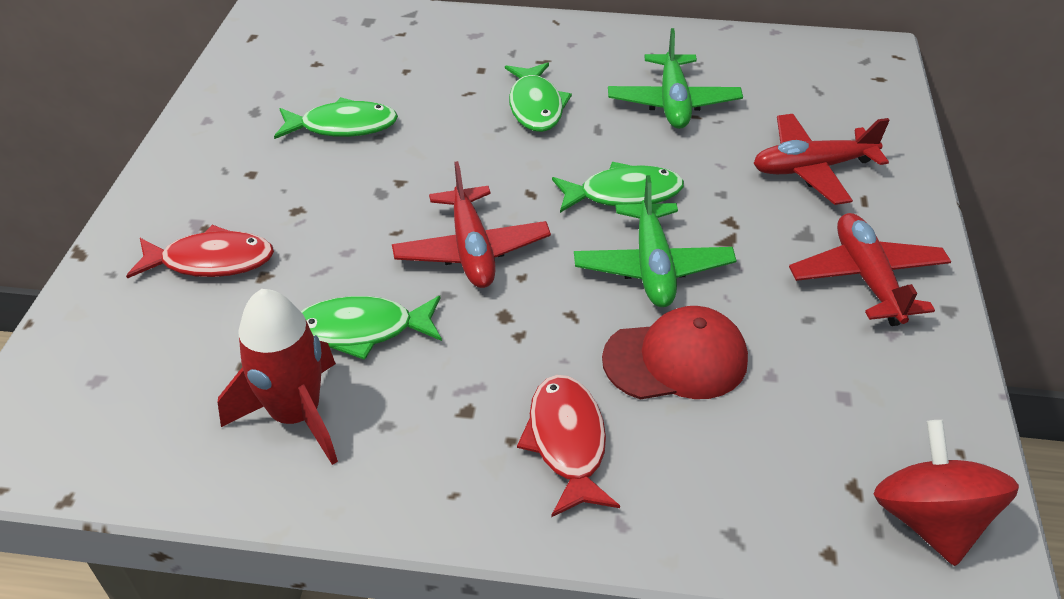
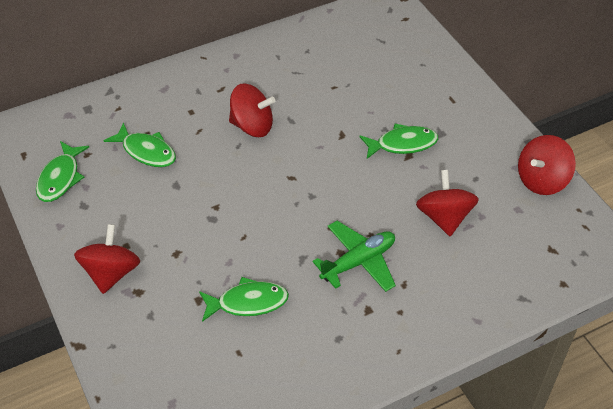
green plane: [574,175,737,307] [608,28,743,129] = 2 -> [313,221,396,292] = 1
red cap: [602,306,748,400] = 1 -> none = 0
red fish: [126,225,274,279] [517,375,620,517] = 2 -> none = 0
red plane: [392,161,551,288] [753,114,890,205] [789,213,952,326] = 3 -> none = 0
red rocket: [218,289,338,465] = 1 -> none = 0
red spinning top: [873,420,1019,566] = 1 -> [74,224,140,294] [229,84,276,137] [416,170,479,236] [518,135,576,195] = 4

